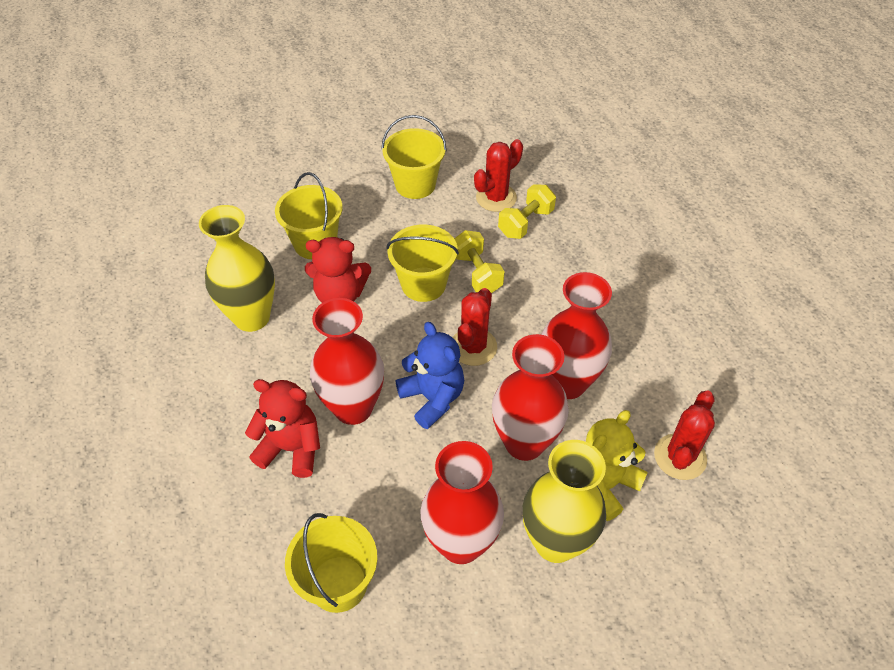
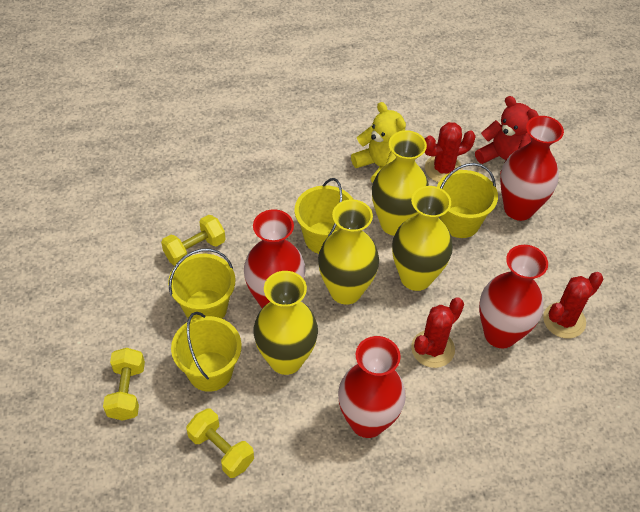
blue teddy bear: [396,322,464,429] = 1 -> none = 0
red teddy bear: [245,379,320,478] [305,237,371,303] = 2 -> [475,96,539,173] = 1
yellow dumbbell: [454,230,505,293] [498,184,556,239] = 2 -> [103,348,145,421] [161,215,225,266] [186,408,254,478] = 3
yellow vase: [199,205,275,332] [523,440,606,563] = 2 -> [253,271,318,375] [318,199,379,305] [372,130,429,236] [392,186,453,291] = 4

